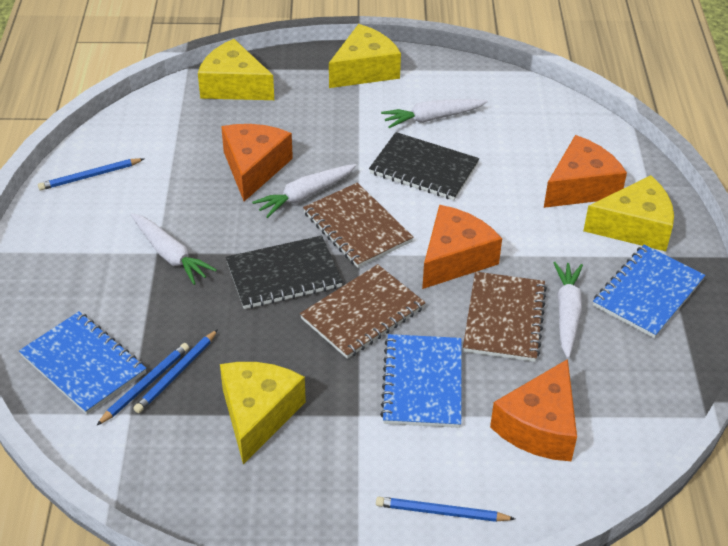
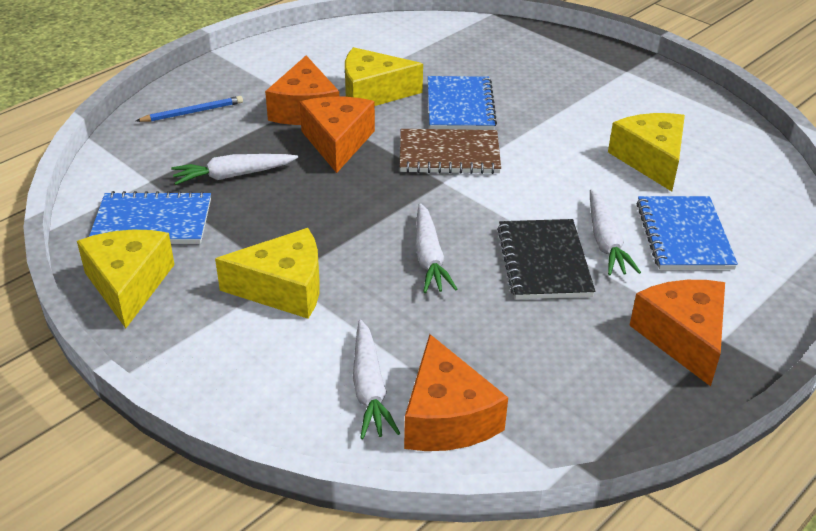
black notebook: [226,235,343,309] [369,132,479,200] = 2 -> [497,219,595,299] = 1
blue pencil: [38,158,144,190] [96,343,189,426] [133,329,218,413] [376,497,515,522] = 4 -> [136,96,243,122] = 1
brown notebook: [300,264,426,359] [303,183,413,268] [463,272,547,362] = 3 -> [400,129,501,174] = 1

